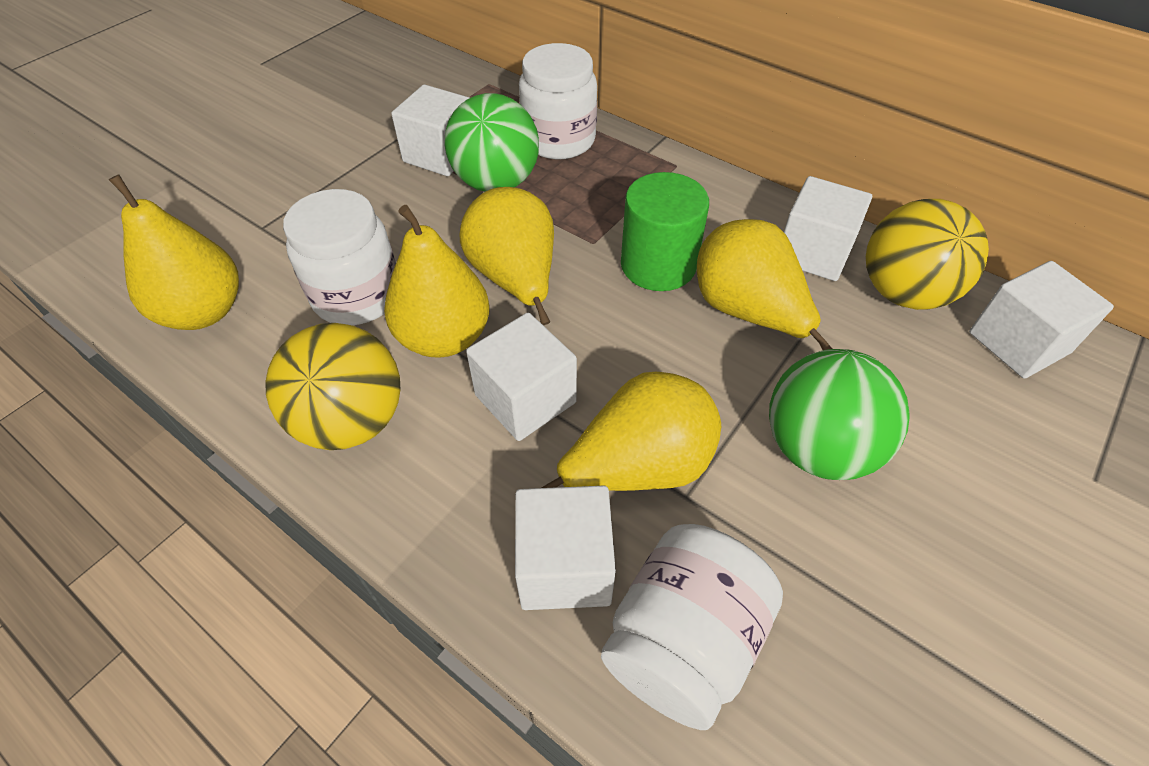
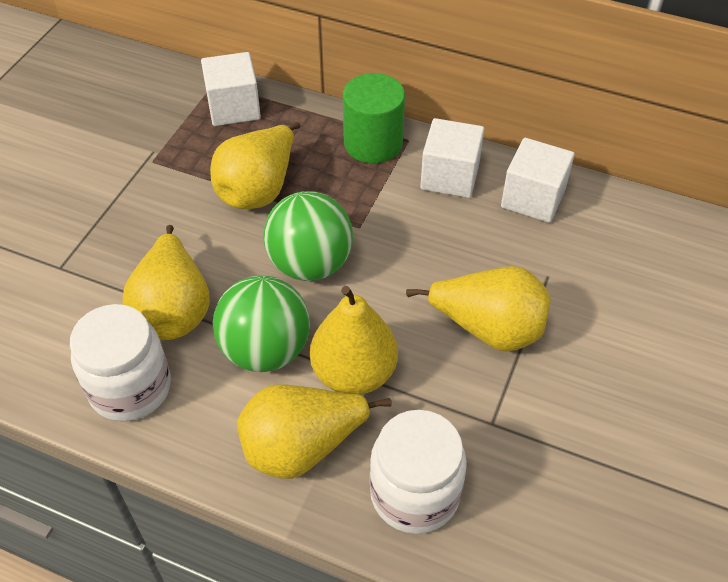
white cube: [391,85,469,176] [466,313,577,441] [515,486,616,610] [784,176,872,281] [969,261,1114,379] = 5 -> [201,52,261,126] [420,118,484,198] [501,138,575,223] = 3
white jar: [283,189,396,325] [519,43,597,159] [601,524,783,730] = 3 -> [70,304,171,422] [370,410,467,534] = 2
yellow ball: [265,323,401,450] [866,199,989,310] = 2 -> none = 0

